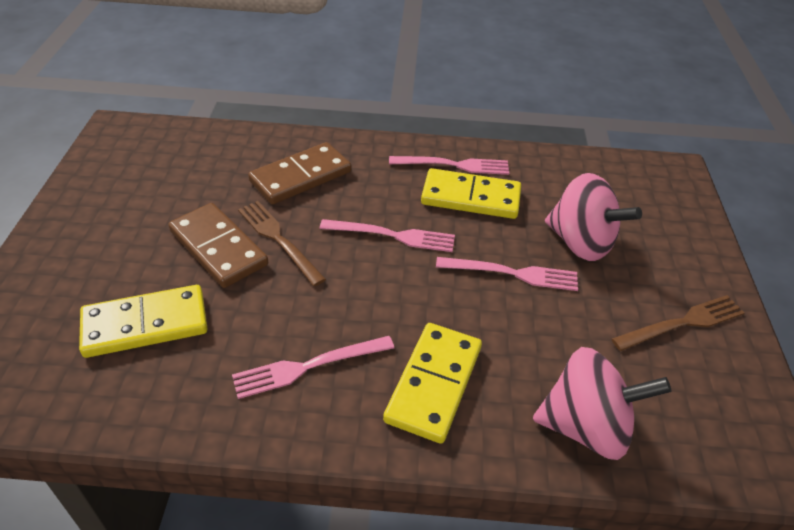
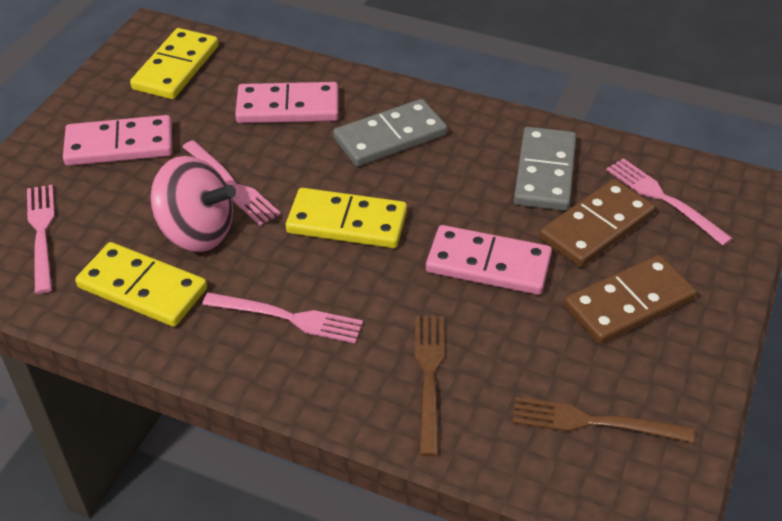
grey domino: none = 0 -> [333,99,447,167] [514,127,576,211] = 2
pink domino: none = 0 -> [63,115,172,166] [235,82,339,123] [426,225,552,295] = 3
pink spinning top: [533,347,671,460] [545,173,642,261] = 2 -> [151,156,236,252] = 1

